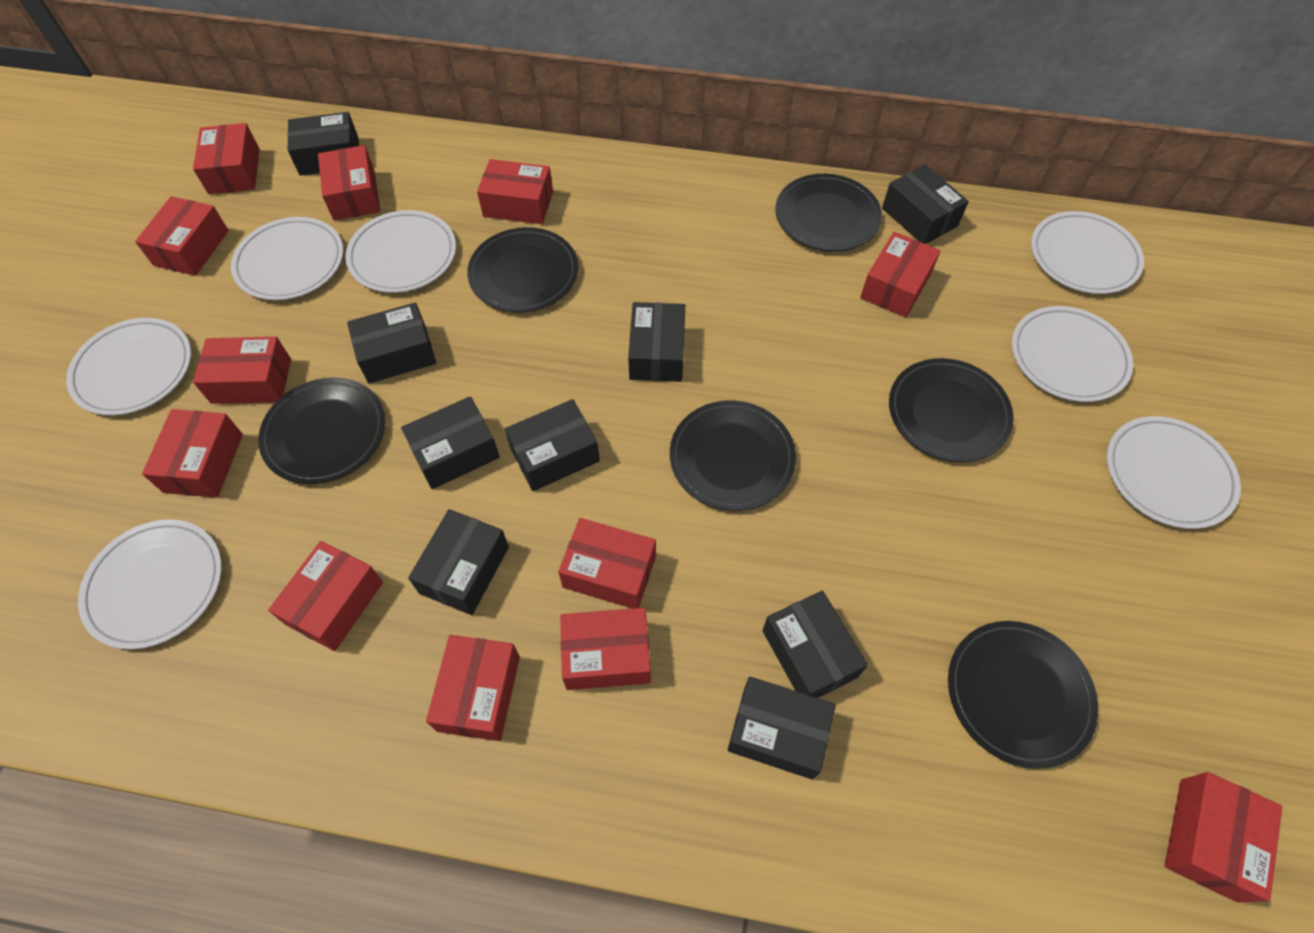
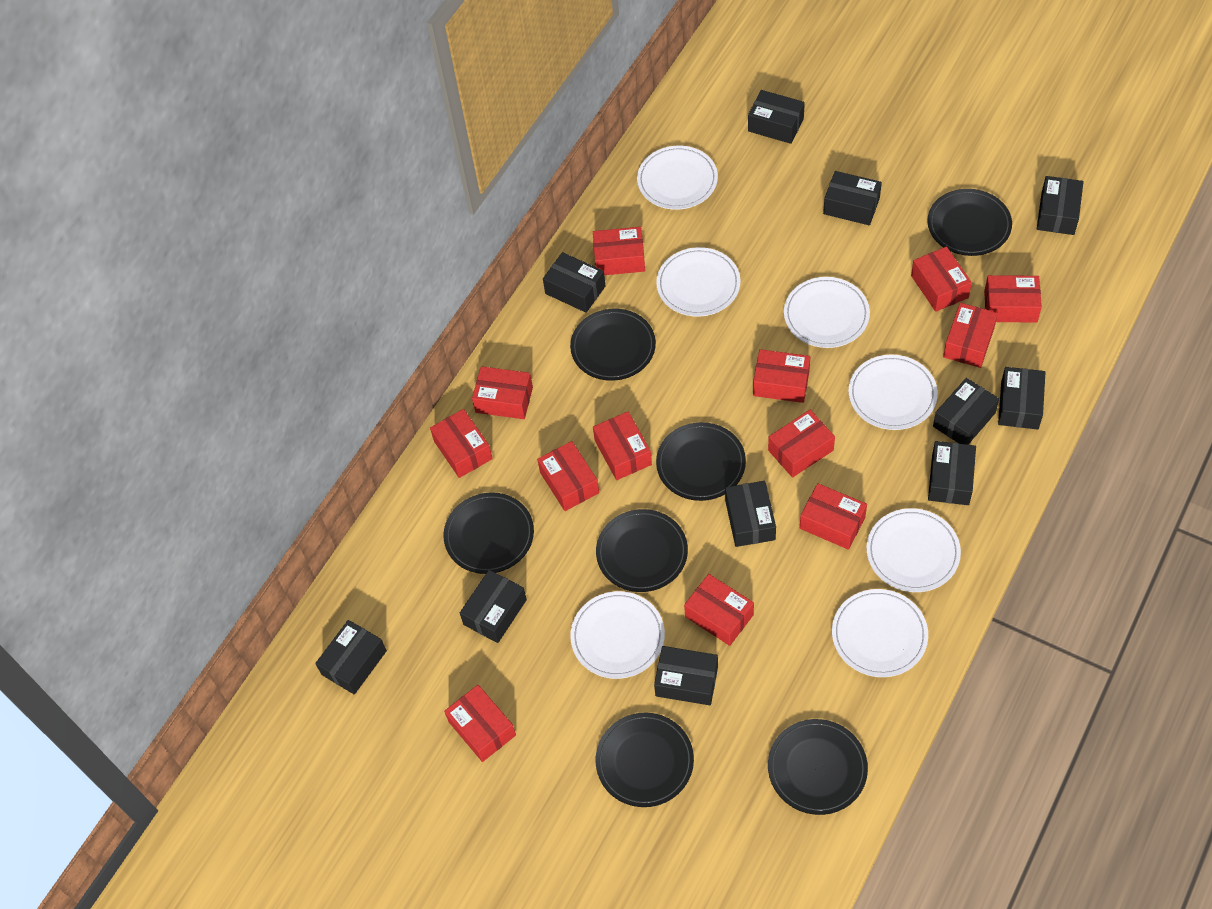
black box: [287,112,359,176] [347,303,436,383] [401,396,500,489] [408,509,509,615] [505,399,600,491] [628,302,685,382] [728,676,836,780] [762,590,868,698] [882,165,969,244] = 9 -> [315,620,387,695] [460,570,527,643] [543,252,606,313] [654,646,718,705] [725,481,776,547] [748,90,805,144] [823,171,882,225] [928,441,976,505] [933,378,999,445] [998,367,1046,430] [1037,176,1083,235] = 11
black plate: [258,378,385,484] [467,227,578,312] [670,400,796,511] [775,174,882,251] [889,358,1014,462] [948,621,1098,769] = 6 -> [444,492,534,574] [570,309,656,381] [596,509,688,592] [596,713,694,807] [656,422,746,501] [768,719,868,815] [927,189,1012,256] = 7
red box: [135,196,229,276] [142,409,243,498] [193,123,260,194] [193,337,291,404] [268,541,383,651] [318,145,380,221] [426,635,520,741] [477,159,553,224] [558,518,656,609] [560,608,651,690] [860,232,941,317] [1165,772,1282,903] = 12 -> [430,409,493,478] [444,685,516,762] [472,366,533,419] [537,441,599,511] [593,227,645,275] [593,412,652,480] [684,574,754,646] [753,349,810,403] [768,410,835,478] [800,483,867,550] [911,247,972,312] [943,303,998,368] [984,275,1042,323] = 13

